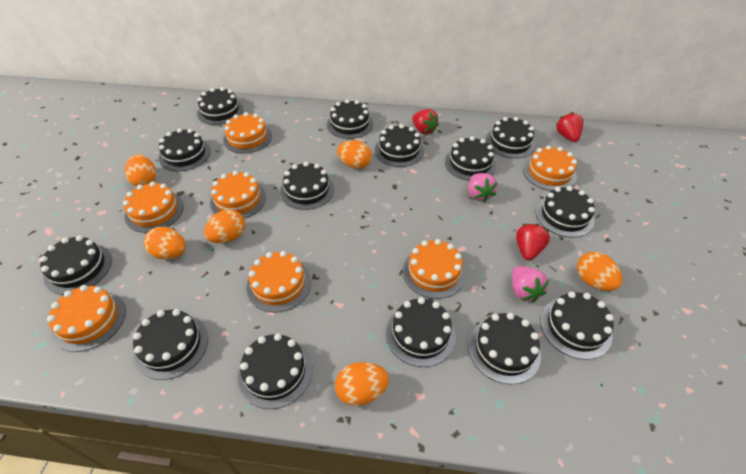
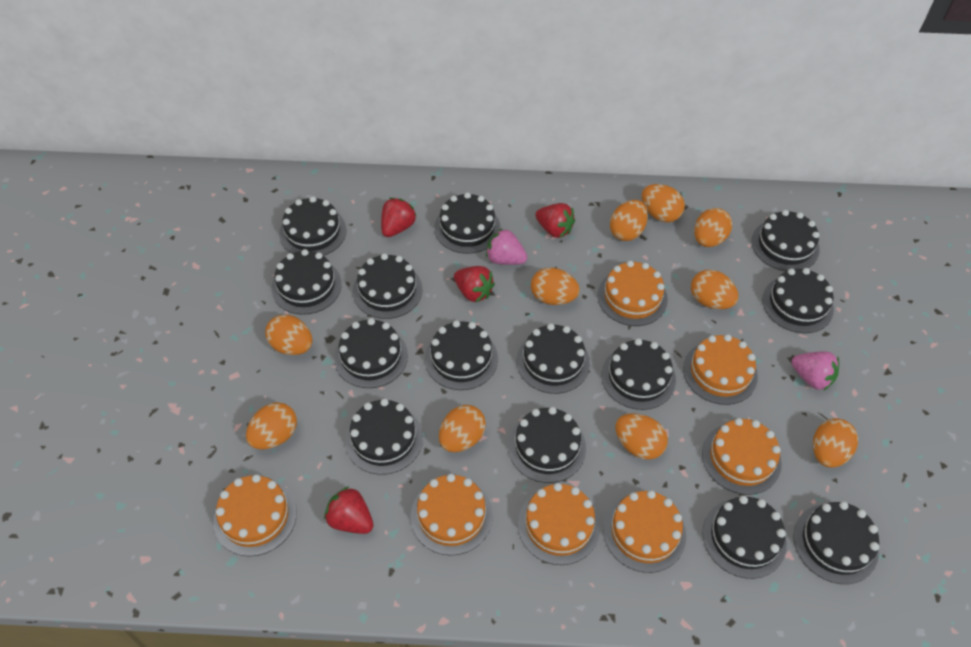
orange egg: [125,154,156,187] [144,227,186,259] [204,209,245,243] [335,362,389,406] [337,140,372,169] [577,252,623,291] = 6 -> [246,402,297,449] [265,314,312,355] [439,405,486,452] [531,268,580,305] [610,200,648,241] [615,413,668,460] [642,184,685,222] [691,270,738,309] [694,208,732,247] [813,418,858,468] = 10
red strawberry: [412,109,439,135] [516,224,550,260] [556,112,583,142] = 3 -> [324,486,373,534] [381,198,417,237] [454,266,495,302] [535,203,575,238] = 4

